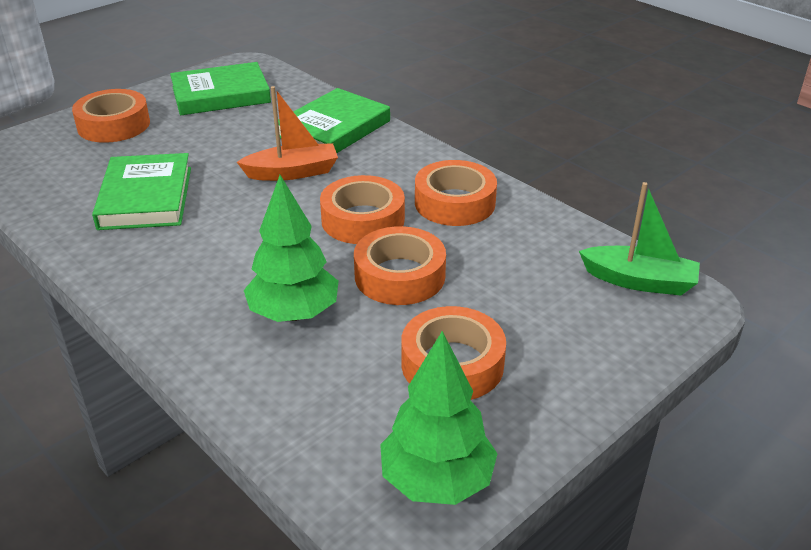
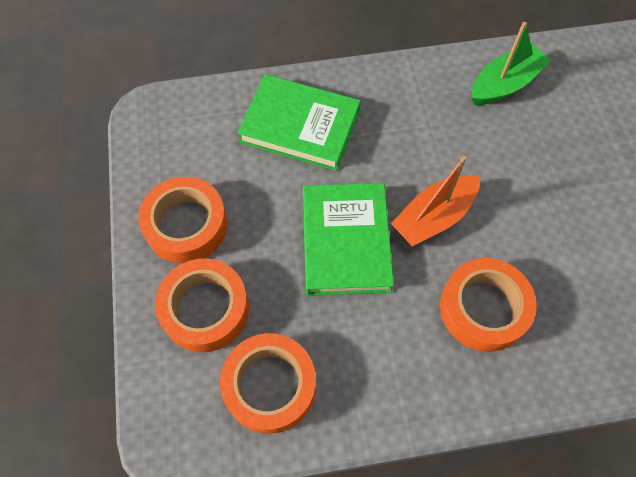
green book: [92,153,191,230] [170,62,271,115] [278,88,390,153] = 3 -> [237,74,361,171] [303,183,394,296] = 2
green tree: [244,175,339,322] [380,331,498,505] = 2 -> none = 0
orange tape: [72,89,150,143] [320,175,405,244] [354,226,446,305] [401,306,506,400] [415,160,497,226] = 5 -> [138,177,228,263] [155,258,249,352] [220,333,316,434] [440,258,537,352] = 4

